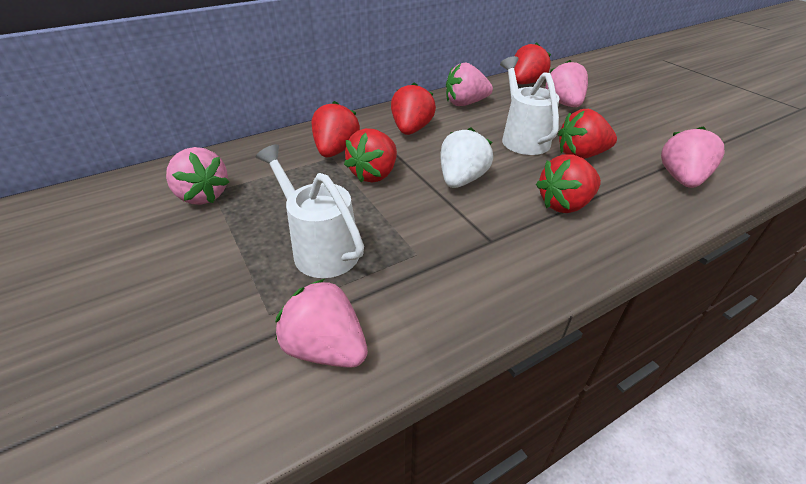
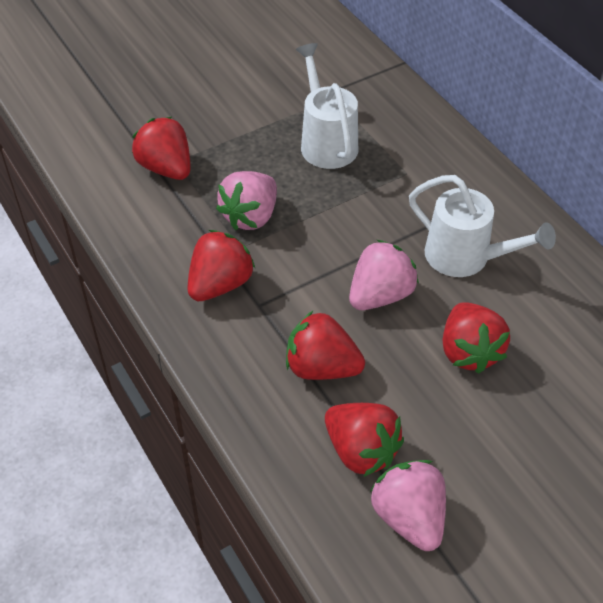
pink strawberry: [166,147,229,205] [275,279,368,368] [446,62,493,106] [545,60,588,107] [661,126,725,188] = 5 -> [216,171,277,230] [349,240,419,310] [370,460,446,551] = 3
red strawberry: [311,101,360,157] [344,128,397,183] [391,82,436,135] [514,43,551,84] [536,154,601,213] [558,109,617,159] = 6 -> [132,117,191,180] [187,230,255,301] [286,311,365,380] [325,403,404,477] [443,302,510,374] = 5
white strawberry: [441,128,493,188] = 1 -> none = 0

